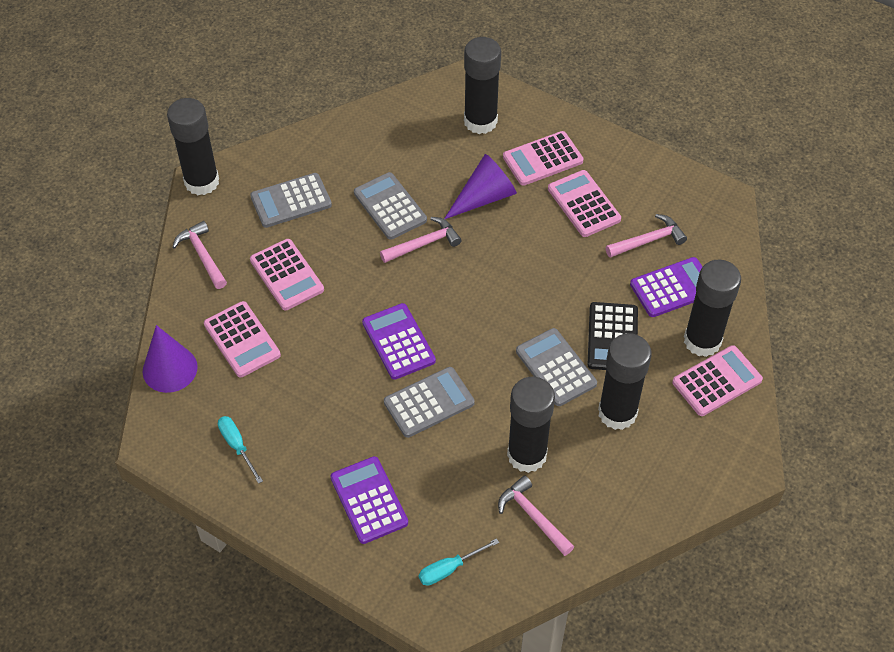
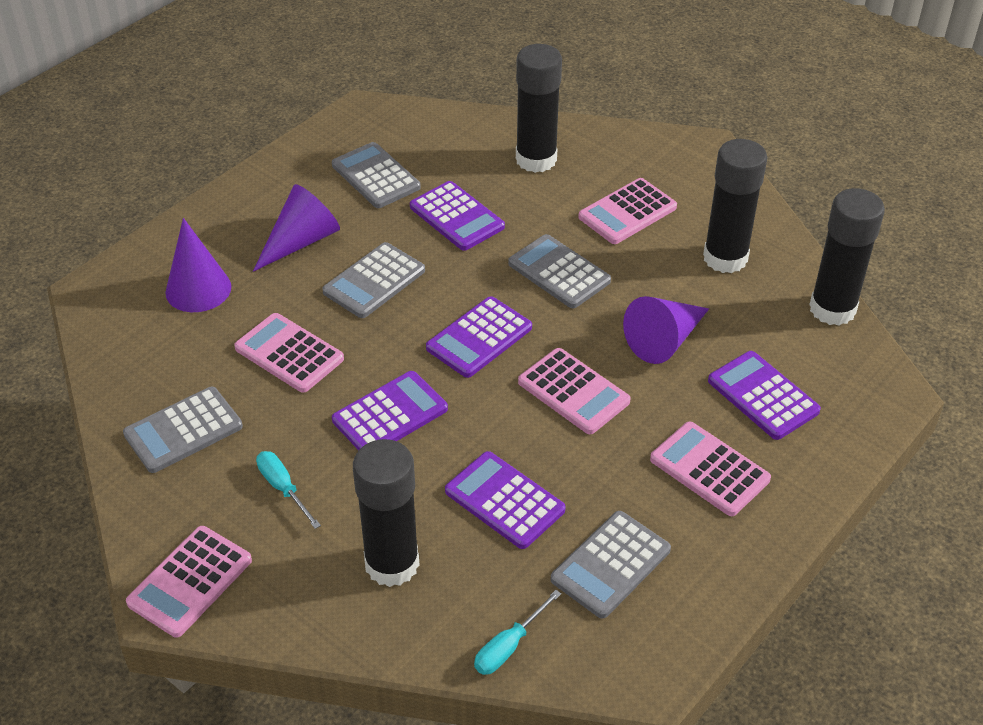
black calculator: [588,302,638,370] = 1 -> none = 0
black glue stick: [167,98,219,195] [464,37,501,134] [507,377,555,473] [598,333,651,430] [684,260,741,357] = 5 -> [353,439,419,587] [516,44,562,173] [703,139,768,273] [809,188,885,326] = 4
grey calculator: [250,173,332,228] [354,172,427,240] [384,367,475,438] [516,328,597,406] = 4 -> [123,387,243,473] [322,242,425,318] [332,142,421,208] [508,234,611,308] [551,511,671,619] = 5
pink hammer: [172,221,227,289] [380,217,462,263] [498,475,574,556] [606,214,687,258] = 4 -> none = 0
purple calculator: [330,456,408,544] [362,303,436,380] [630,257,703,317] = 3 -> [332,371,448,450] [410,181,505,251] [426,296,532,378] [445,451,566,549] [708,351,821,440] = 5
purple cone: [143,325,198,393] [444,154,517,219] = 2 -> [165,218,231,312] [253,184,340,272] [623,296,709,364] = 3

